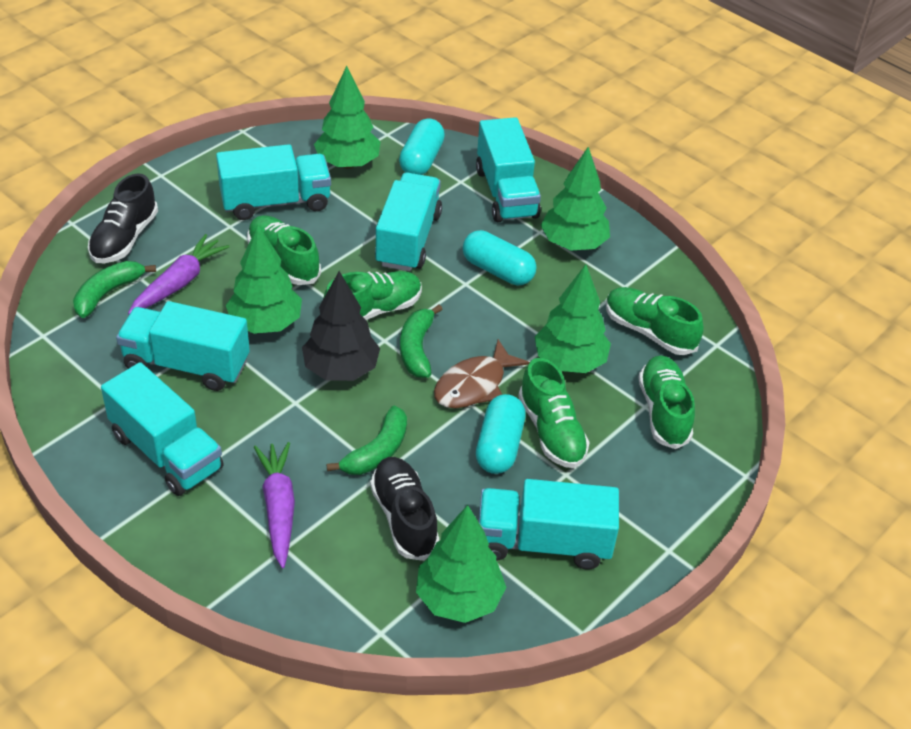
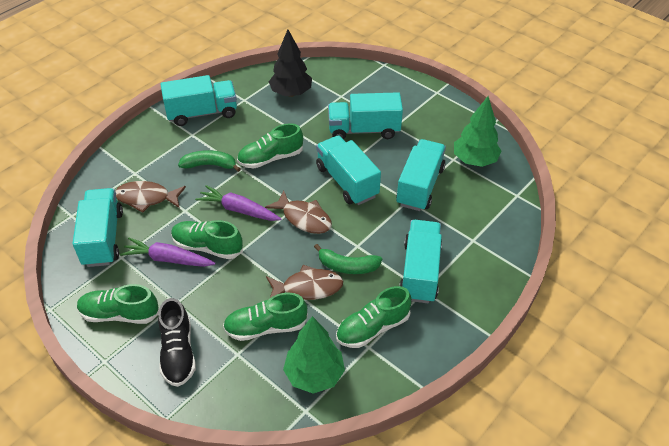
black shoe: [88,173,158,263] [370,457,439,561] = 2 -> [158,298,196,387] = 1
brown fish: [434,339,530,409] = 1 -> [115,181,186,213] [265,190,332,234] [266,265,343,300] = 3
green banana: [73,261,156,318] [326,405,407,475] [400,305,443,378] = 3 -> [178,150,241,172] [314,244,382,274] = 2
green tree: [226,225,302,334] [314,66,380,169] [416,505,506,623] [535,264,611,373] [541,147,610,250] = 5 -> [283,316,345,394] [454,96,502,167] = 2
turquoise capsule: [399,118,445,175] [463,230,537,285] [476,394,525,474] = 3 -> none = 0

